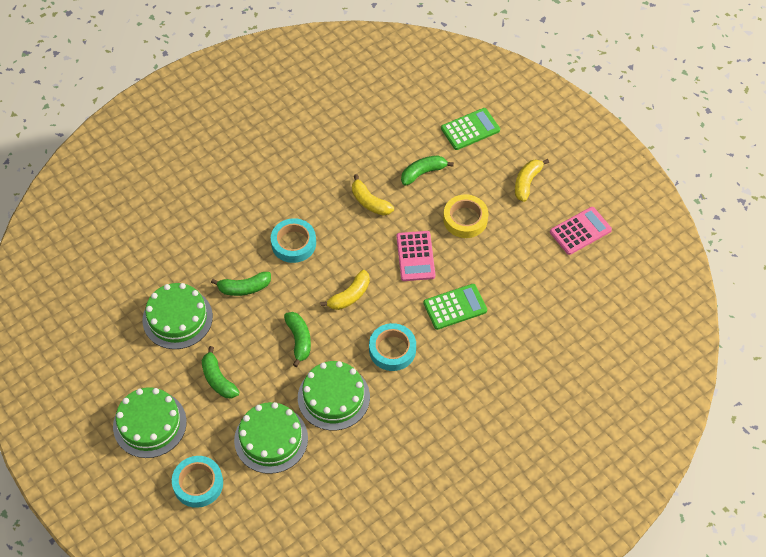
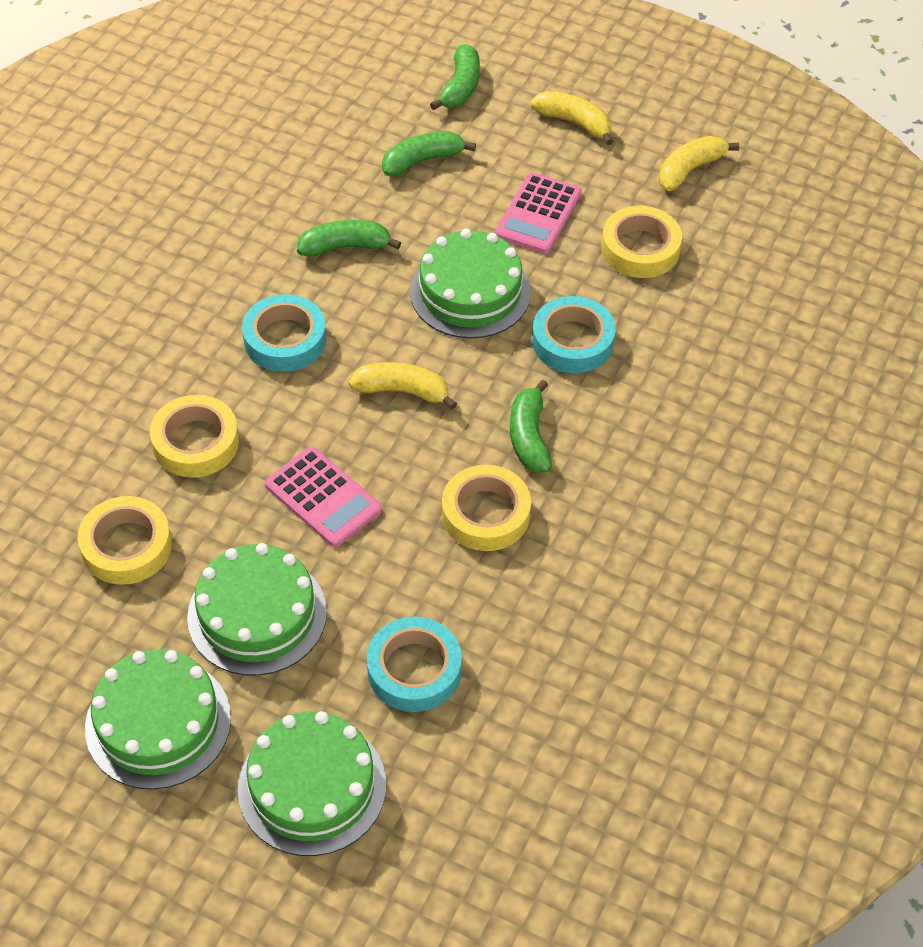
green calculator: [423,284,487,330] [441,108,500,150] = 2 -> none = 0
yellow tape: [443,194,488,238] = 1 -> [78,496,172,585] [150,395,239,478] [442,465,531,551] [601,206,682,278] = 4

